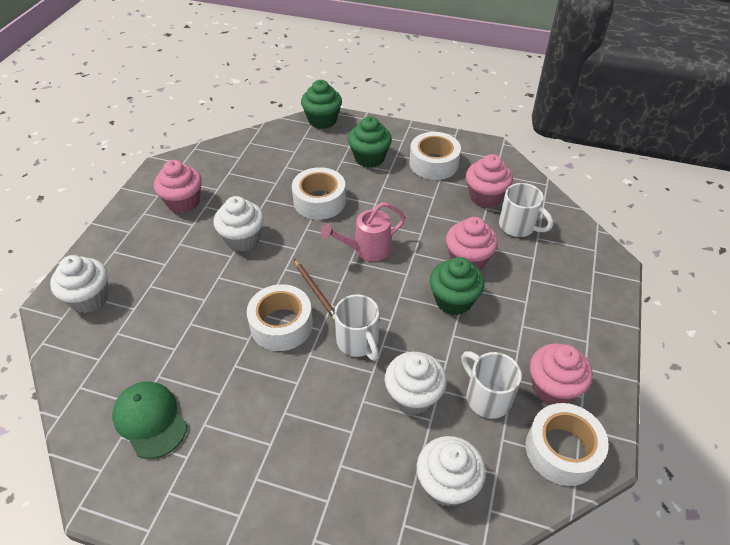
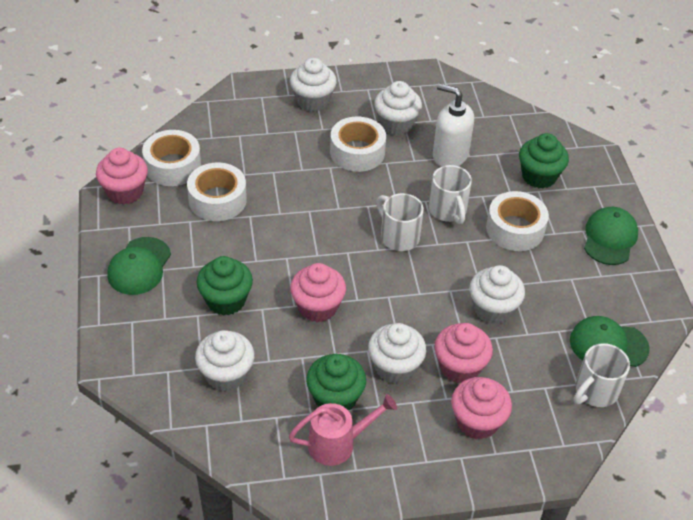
brown pencil: [294,259,335,320] = 1 -> none = 0
green cap: [112,381,187,459] = 1 -> [107,237,171,295] [570,316,650,367] [584,207,638,265] = 3
white cupcake: [50,255,108,313] [214,196,264,252] [385,352,447,415] [417,436,486,507] = 4 -> [195,330,254,392] [290,58,337,112] [368,323,426,384] [374,81,422,135] [469,265,525,324] = 5
white soap dispenser: none = 0 -> [433,83,474,167] = 1

